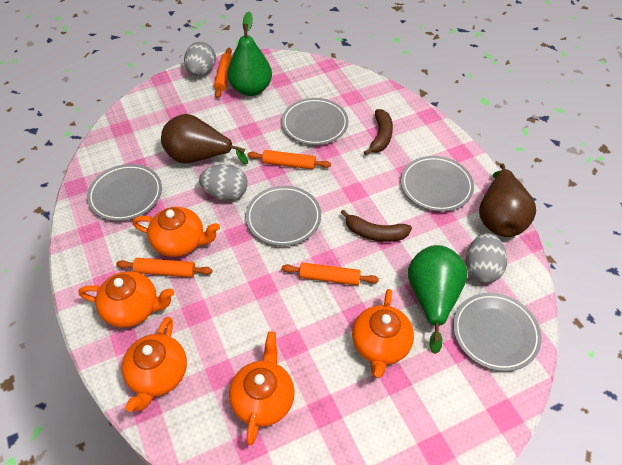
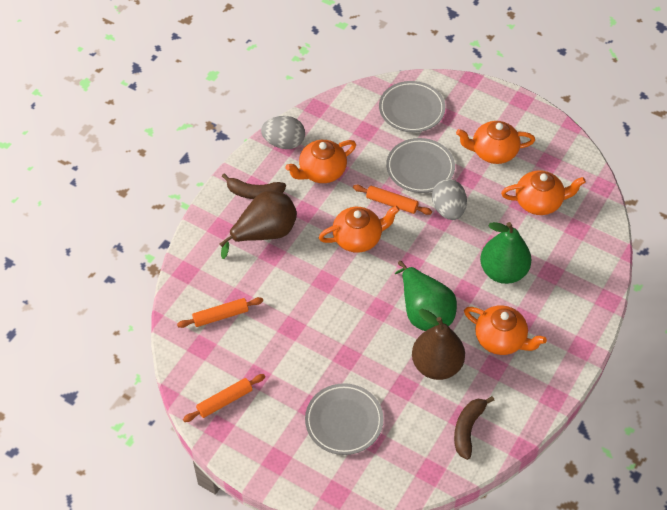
grey egg: [184,42,216,76] [199,164,248,201] [466,233,507,283] = 3 -> [261,116,305,149] [432,179,467,220] = 2
grey plate: [87,164,162,221] [246,186,321,246] [282,98,348,145] [401,156,474,212] [453,293,542,371] = 5 -> [305,383,384,455] [379,81,445,132] [386,138,455,193] = 3
orange rolling pin: [116,258,212,277] [214,48,232,98] [247,150,331,169] [282,263,379,285] = 4 -> [177,297,263,328] [183,374,265,422] [353,185,432,215] = 3

